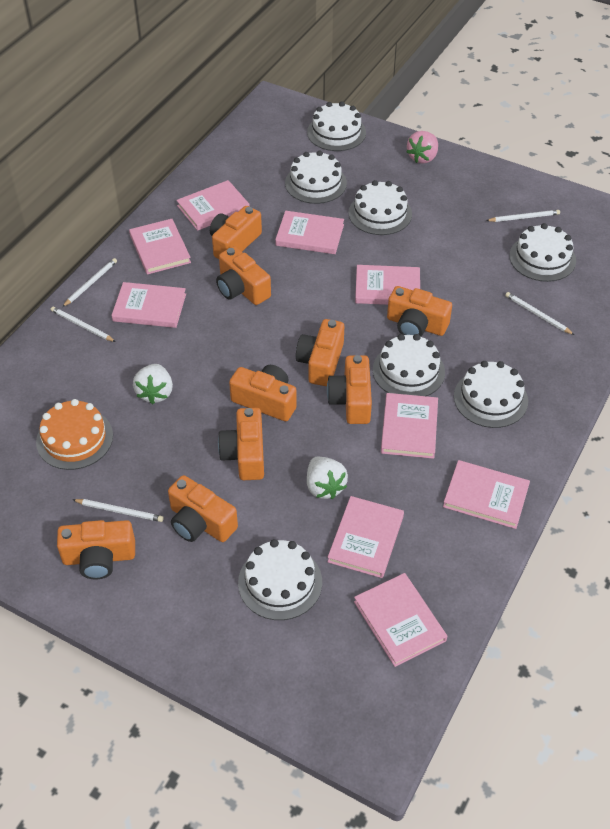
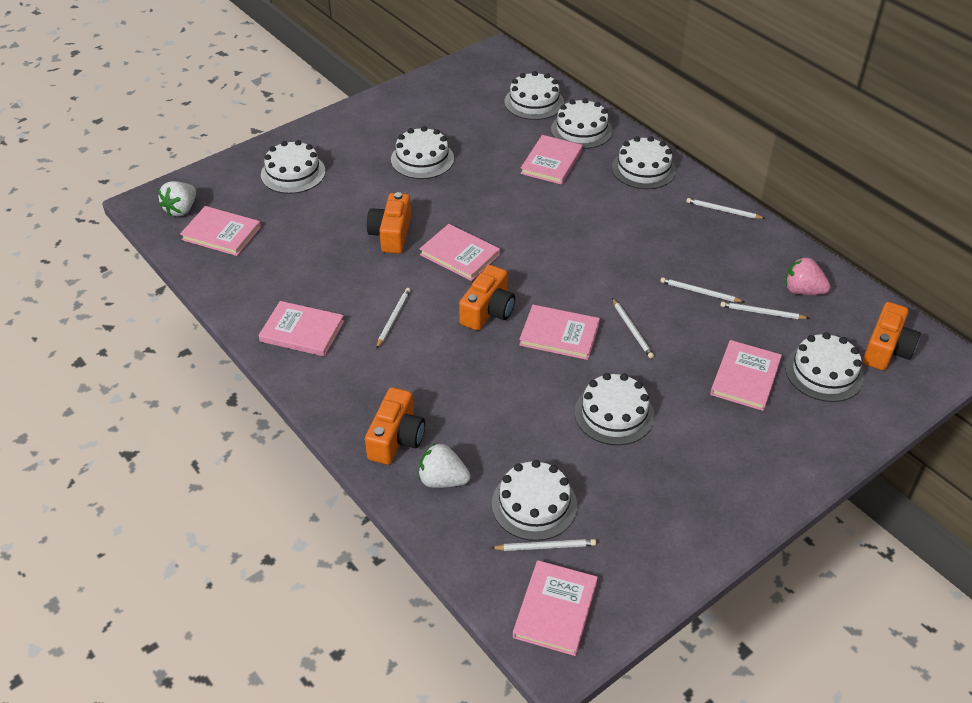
orange cake: [36,399,113,470] = 1 -> none = 0
orange camera: [57,520,135,579] [168,475,238,542] [210,206,262,259] [216,246,271,305] [218,408,264,480] [229,365,297,421] [296,319,344,386] [327,355,372,424] [387,286,452,337] = 9 -> [365,387,425,464] [367,192,411,254] [459,265,515,331] [863,302,921,371] = 4
pink book: [111,282,186,328] [129,219,191,275] [176,180,250,231] [275,211,344,254] [327,496,404,578] [354,573,447,667] [355,265,420,305] [381,393,438,459] [443,460,530,529] = 9 -> [180,206,261,256] [258,301,344,357] [420,224,500,281] [513,560,598,656] [519,305,600,360] [520,135,583,185] [710,340,782,411] = 7
white cake: [238,539,322,620] [285,151,347,204] [307,101,366,151] [348,180,412,235] [373,334,445,396] [454,361,528,428] [509,223,576,282] = 7 -> [261,140,326,194] [391,126,454,179] [492,460,577,541] [504,71,564,120] [551,98,613,149] [575,373,654,445] [612,136,676,189] [785,332,864,402] = 8
white pencil: [51,306,116,342] [62,258,117,307] [72,499,164,522] [486,210,560,222] [505,292,574,335] = 5 -> [376,288,411,349] [491,539,596,551] [612,298,654,359] [660,277,744,302] [686,198,766,219] [720,302,809,319] = 6

